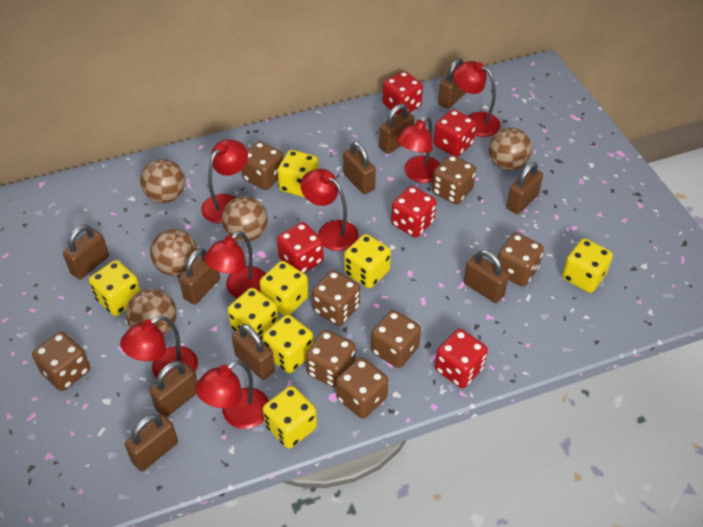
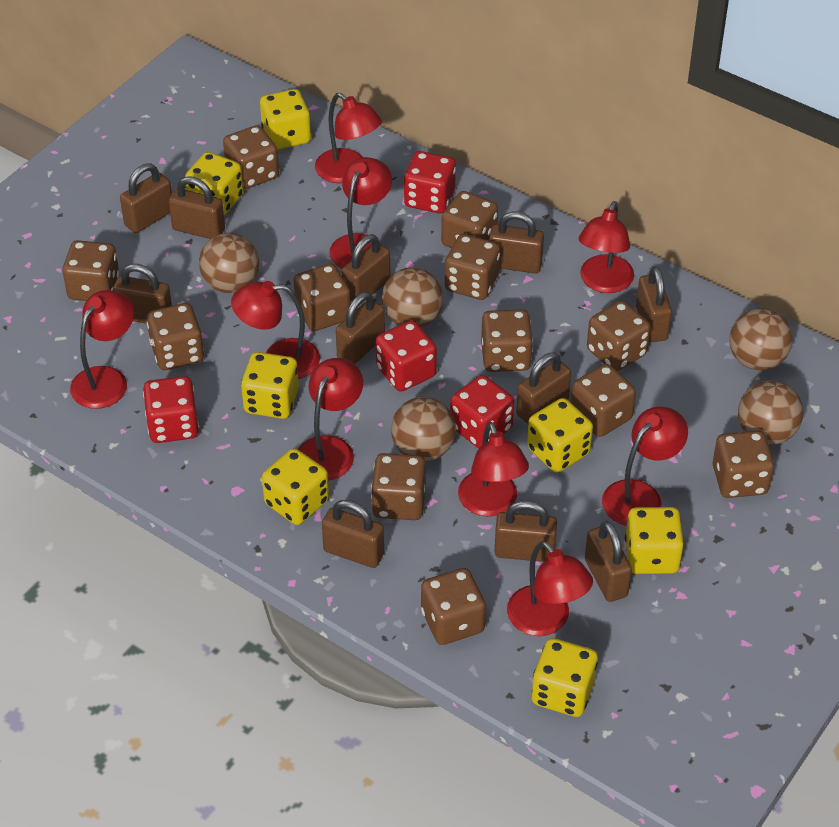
brown dice: [32,331,90,391] [242,141,283,190] [306,330,355,388] [312,270,360,326] [336,357,388,419] [371,310,421,368] [432,155,476,205] [498,233,544,286] = 8 -> [62,240,119,301] [147,303,204,370] [223,125,279,189] [293,264,351,331] [371,453,426,520] [421,568,486,645] [441,191,498,248] [445,234,500,300] [481,309,533,372] [571,364,636,437] [587,301,651,371] [713,431,774,498] = 12
brown padlock: [63,224,109,280] [125,414,178,471] [149,361,197,417] [179,248,220,305] [232,324,275,380] [343,141,376,194] [379,104,415,154] [438,58,466,109] [464,250,509,303] [507,162,543,214] = 10 -> [113,264,172,324] [120,163,172,233] [169,176,225,239] [322,500,384,568] [336,292,385,364] [342,234,390,306] [489,212,544,274] [495,500,557,562] [516,353,571,424] [585,521,632,602] [636,266,672,342] = 11
red dice: [277,222,324,273] [383,71,423,115] [391,186,437,238] [434,109,476,157] [435,329,488,388] = 5 -> [143,376,199,443] [376,320,437,392] [404,151,456,213] [450,375,514,448] = 4
red lamp: [120,315,198,378] [195,360,269,429] [201,139,248,223] [204,231,266,298] [300,169,359,251] [396,116,440,183] [453,61,501,137] = 7 -> [70,290,134,409] [231,281,320,379] [298,358,363,480] [315,93,382,183] [329,157,392,268] [458,422,529,517] [507,541,593,636] [579,201,634,293] [602,407,688,526] = 9
yellow dice: [89,260,141,316] [228,288,279,340] [259,261,309,316] [262,314,314,373] [263,386,317,449] [277,150,318,197] [344,234,391,288] [562,238,613,293] = 8 -> [185,152,244,215] [241,352,299,419] [260,89,311,150] [262,448,329,525] [527,398,593,473] [532,638,598,717] [625,507,684,574] = 7

